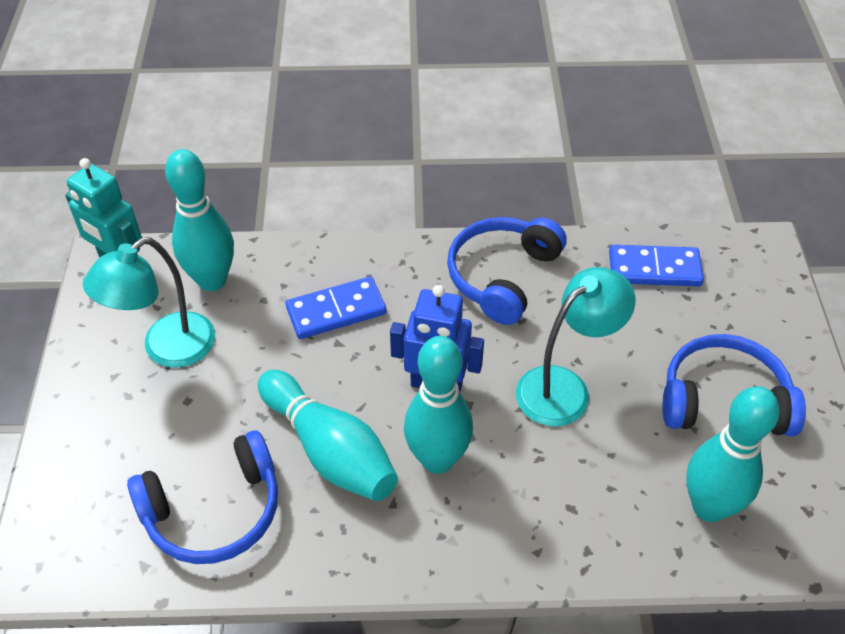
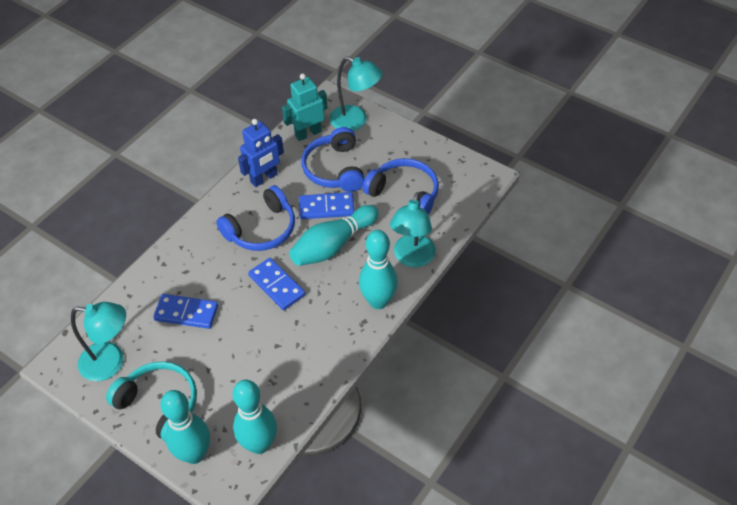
blue domino: [286,276,386,339] [609,245,704,286] = 2 -> [153,294,218,329] [248,258,305,310] [299,192,354,219] = 3
turquoise headphones: none = 0 -> [106,361,197,442] = 1
turquoise lamp: [83,237,215,368] [516,267,635,426] = 2 -> [71,302,126,381] [329,56,382,131] [390,192,436,267] = 3

